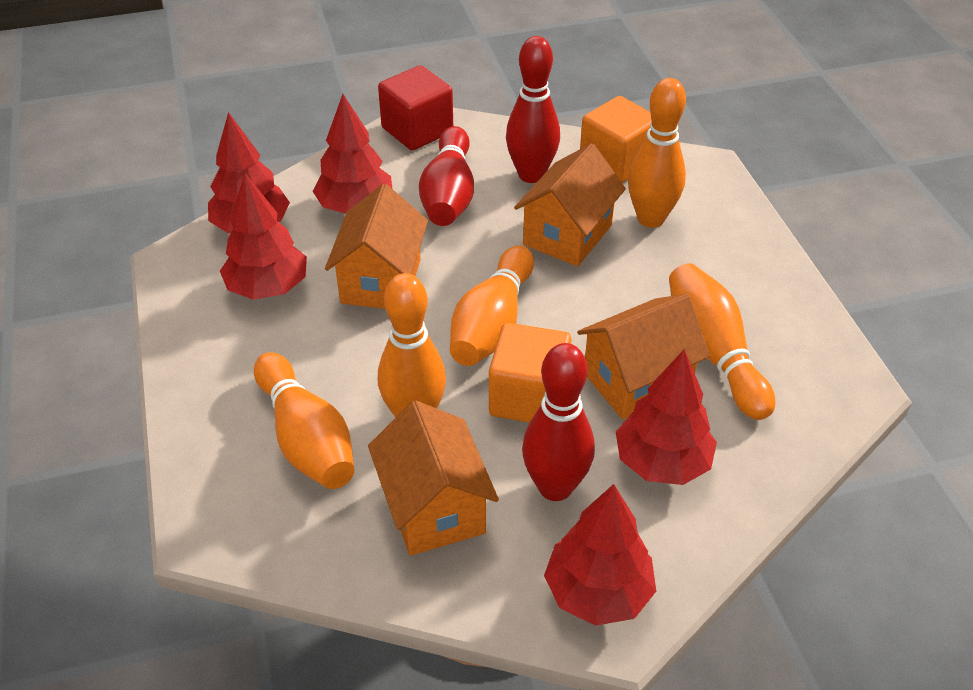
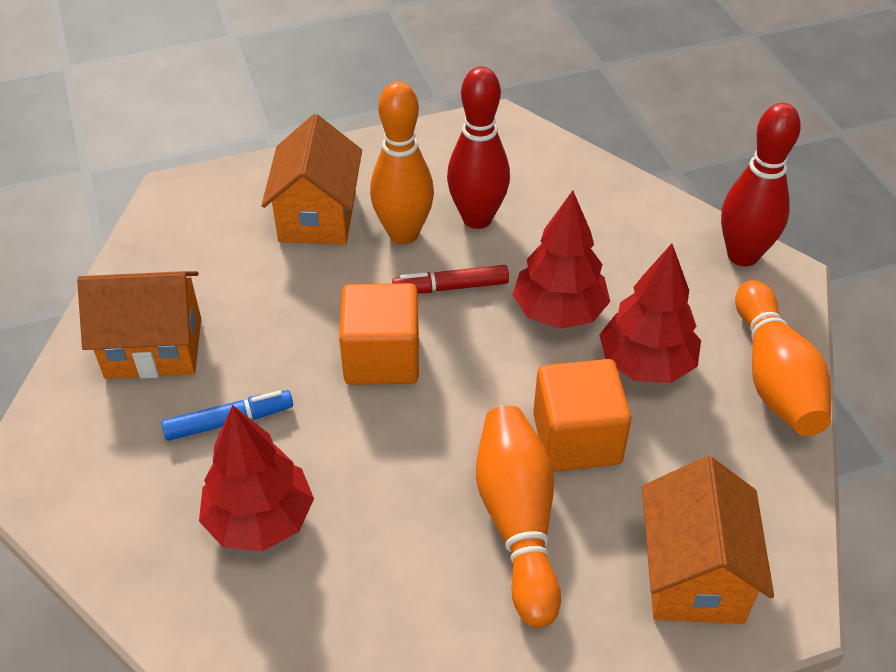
blue marker: none = 0 -> [162,390,293,441] = 1
orange bowling pin: [254,352,354,489] [378,273,446,417] [450,246,534,366] [628,78,686,228] [669,263,775,420] = 5 -> [370,81,434,244] [476,405,561,628] [735,280,831,436] = 3
orange house: [325,184,428,309] [368,401,499,556] [514,143,626,266] [577,294,710,420] = 4 -> [77,271,201,379] [262,114,362,245] [642,456,774,624] = 3
red bowling pin: [419,126,474,226] [506,36,560,183] [522,343,595,501] = 3 -> [447,66,510,229] [721,103,801,266] = 2
red cube: [378,65,453,150] = 1 -> none = 0
red marker: none = 0 -> [392,265,509,294] = 1
red tree: [208,112,290,233] [220,174,307,300] [312,94,392,214] [544,484,656,626] [616,349,717,485] = 5 -> [199,405,314,551] [512,191,610,329] [599,244,701,383] = 3

